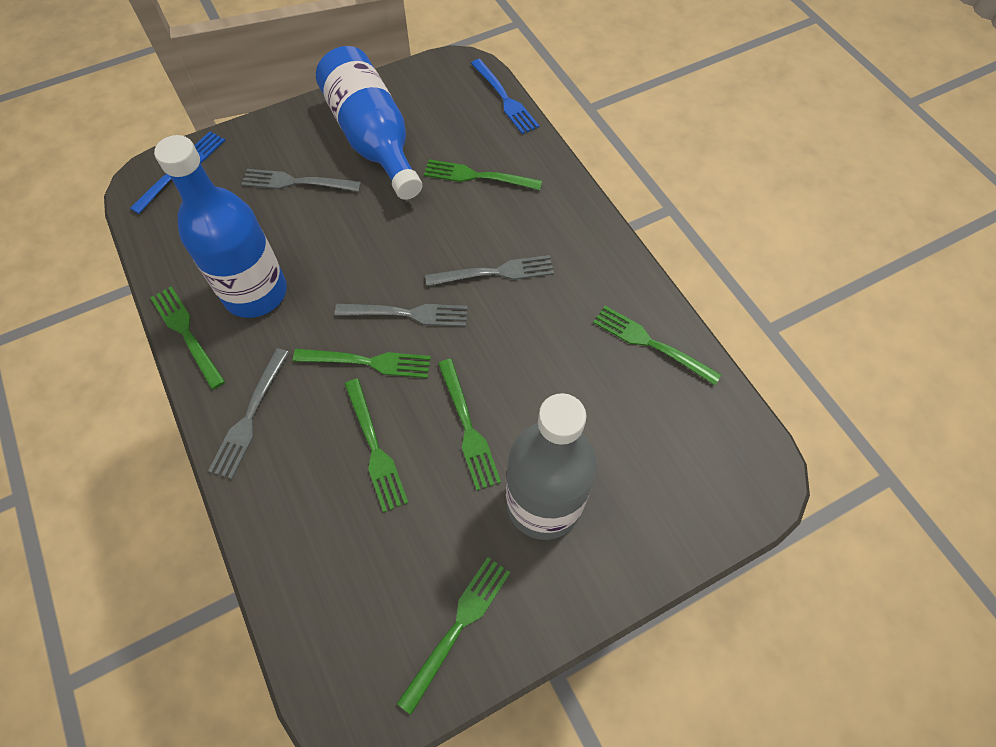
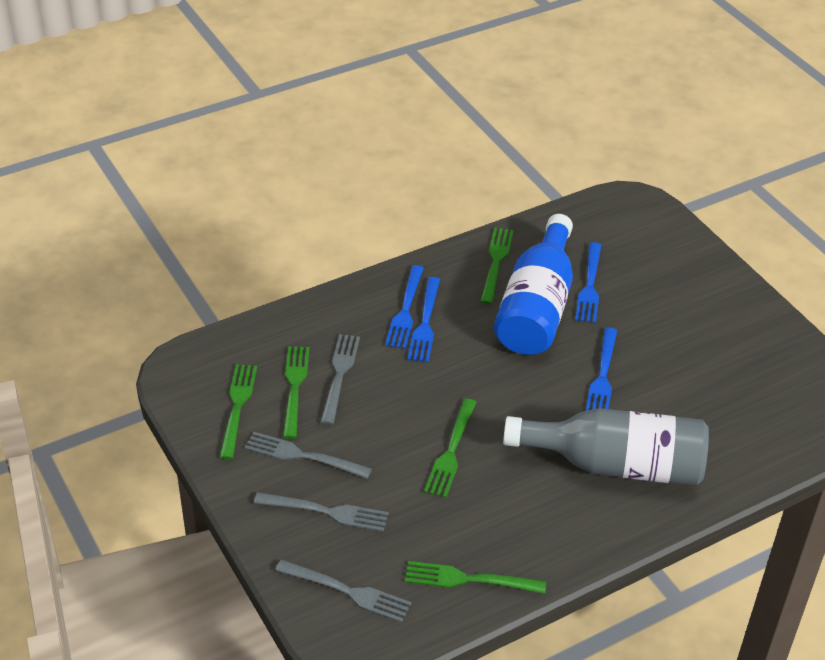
blue bottle: [154,135,287,318] [316,46,422,200] = 2 -> [494,214,573,355] = 1
blue fork: [130,131,225,214] [471,59,539,134] = 2 -> [385,265,424,349] [408,277,440,363] [575,242,601,323] [586,327,617,411] = 4
green fork: [150,286,225,389] [293,349,431,378] [345,379,408,513] [396,557,511,715] [424,159,542,190] [438,359,501,491] [593,306,722,385] = 7 -> [219,364,257,459] [283,346,309,439] [405,561,546,594] [424,398,477,498] [480,228,514,304] = 5

